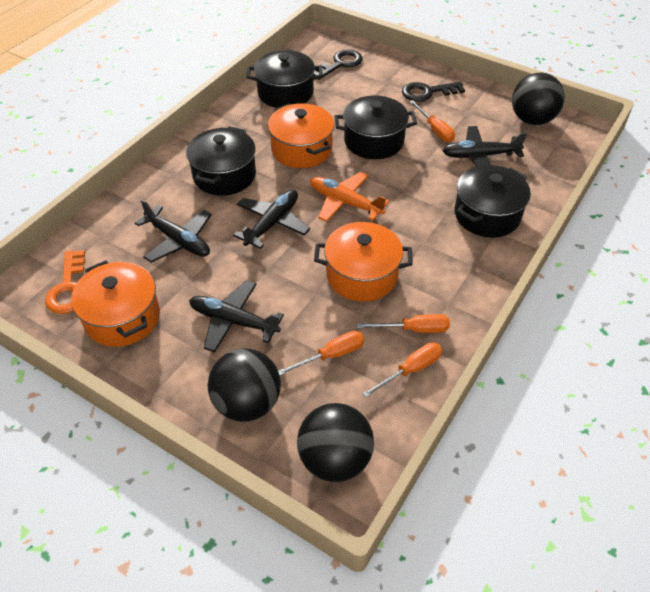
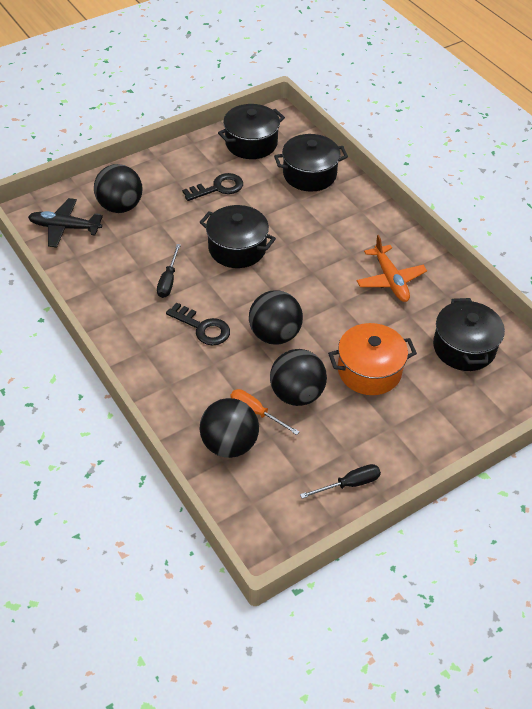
black ball: [208,348,281,422] [297,403,374,482] [512,73,565,125] = 3 -> [94,164,143,213] [200,398,259,458] [249,290,303,345] [270,349,327,406] = 4
black plane: [135,199,212,262] [189,280,284,353] [233,189,310,249] [443,126,527,167] = 4 -> [28,198,103,247] = 1
black screwdriver: none = 0 -> [157,244,181,298] [300,464,381,499] = 2
orange key: [45,250,85,314] = 1 -> none = 0
orange pot: [71,260,160,347] [268,103,334,168] [314,222,413,302] = 3 -> [328,323,417,395] = 1
orange screwdriver: [278,331,364,376] [357,314,450,333] [362,342,442,398] [409,100,455,142] = 4 -> [230,389,300,435] = 1

